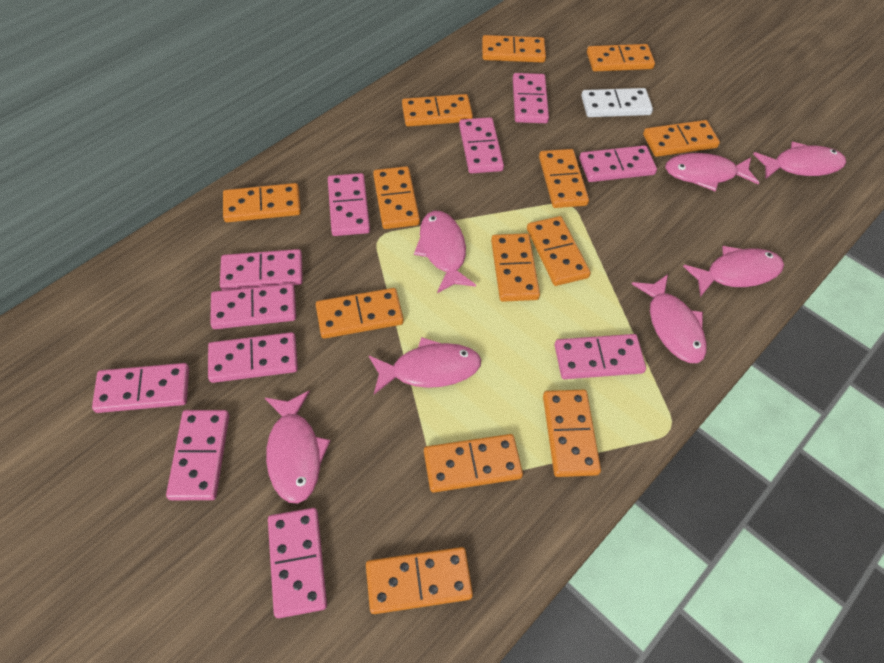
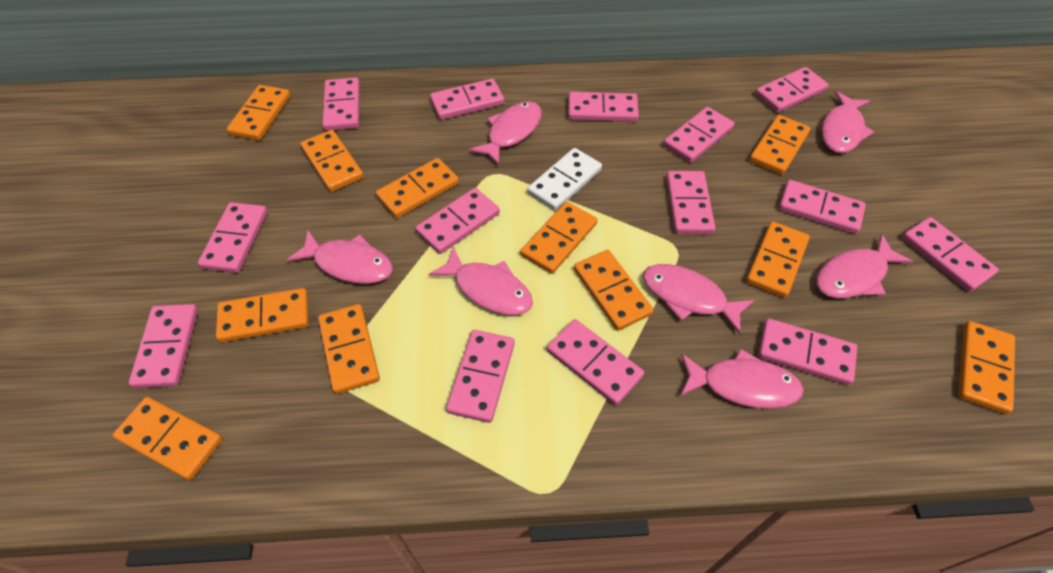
orange domino: [223,183,301,222] [316,288,404,339] [366,547,473,614] [373,166,420,229] [402,94,473,126] [424,434,523,492] [482,35,546,63] [491,233,540,302] [527,216,591,286] [539,149,589,208] [543,390,601,477] [587,44,655,72] [643,120,720,157] = 13 -> [113,397,223,480] [216,288,309,343] [227,85,290,141] [300,130,364,192] [318,304,380,394] [376,158,459,218] [520,202,597,274] [574,250,653,331] [746,222,810,298] [749,115,810,175] [958,321,1015,414] = 11
pink domino: [92,363,189,413] [166,410,229,500] [208,332,298,383] [210,283,296,329] [220,249,303,290] [268,508,327,618] [328,173,370,236] [459,117,504,173] [513,73,549,123] [555,334,646,379] [579,145,657,182] = 11 -> [129,304,198,388] [198,202,268,273] [322,77,360,131] [415,188,500,254] [430,79,504,120] [446,330,515,423] [547,319,644,405] [568,92,639,122] [663,107,734,163] [666,171,715,234] [755,67,829,113] [758,318,857,385] [779,180,866,234] [902,217,999,292] = 14

